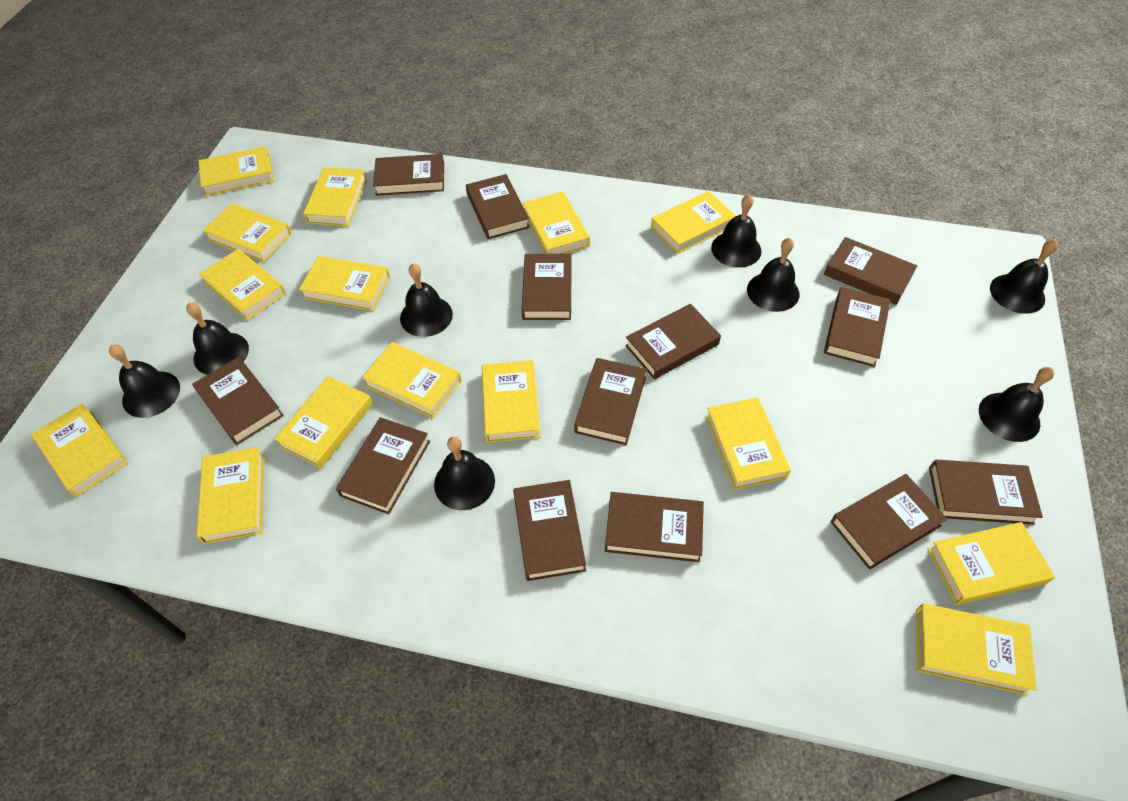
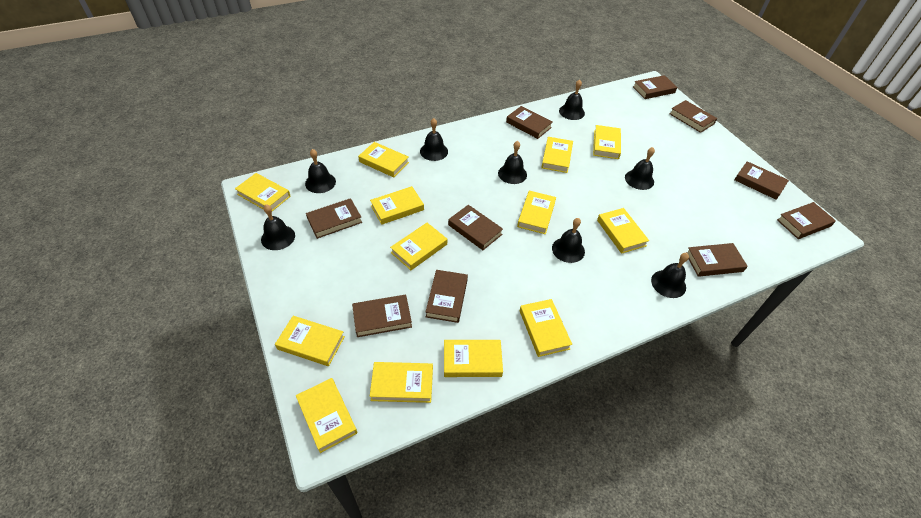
brown book: [192,357,284,445] [336,417,430,514] [373,154,444,196] [466,174,530,239] [513,480,586,581] [521,254,572,320] [574,358,647,445] [605,492,704,562] [625,304,721,379] [824,237,917,305] [824,287,891,367] [831,474,948,570] [929,459,1043,525] = 13 -> [306,198,362,239] [352,295,412,337] [426,270,468,323] [448,205,503,250] [506,106,553,139] [633,75,677,99] [669,100,717,133] [686,243,748,277] [734,161,789,200] [777,202,836,239] = 10
yellow book: [31,403,128,497] [196,447,264,544] [199,146,274,196] [199,249,286,321] [203,203,292,262] [274,376,373,468] [299,256,390,311] [303,167,367,226] [362,342,461,418] [482,360,540,443] [522,192,590,254] [651,191,736,254] [705,397,791,490] [916,604,1037,695] [928,522,1055,605] = 15 -> [235,173,291,211] [275,316,345,366] [296,378,357,453] [358,142,409,177] [370,186,424,225] [370,362,433,403] [390,223,447,270] [444,340,503,377] [517,191,556,234] [519,299,572,357] [541,137,573,173] [593,125,621,159] [597,208,649,254] = 13

